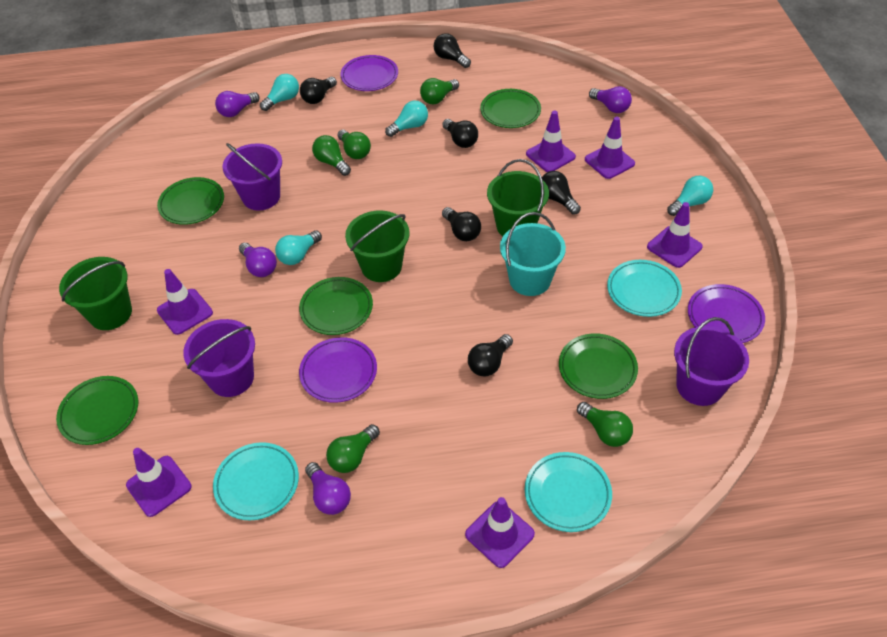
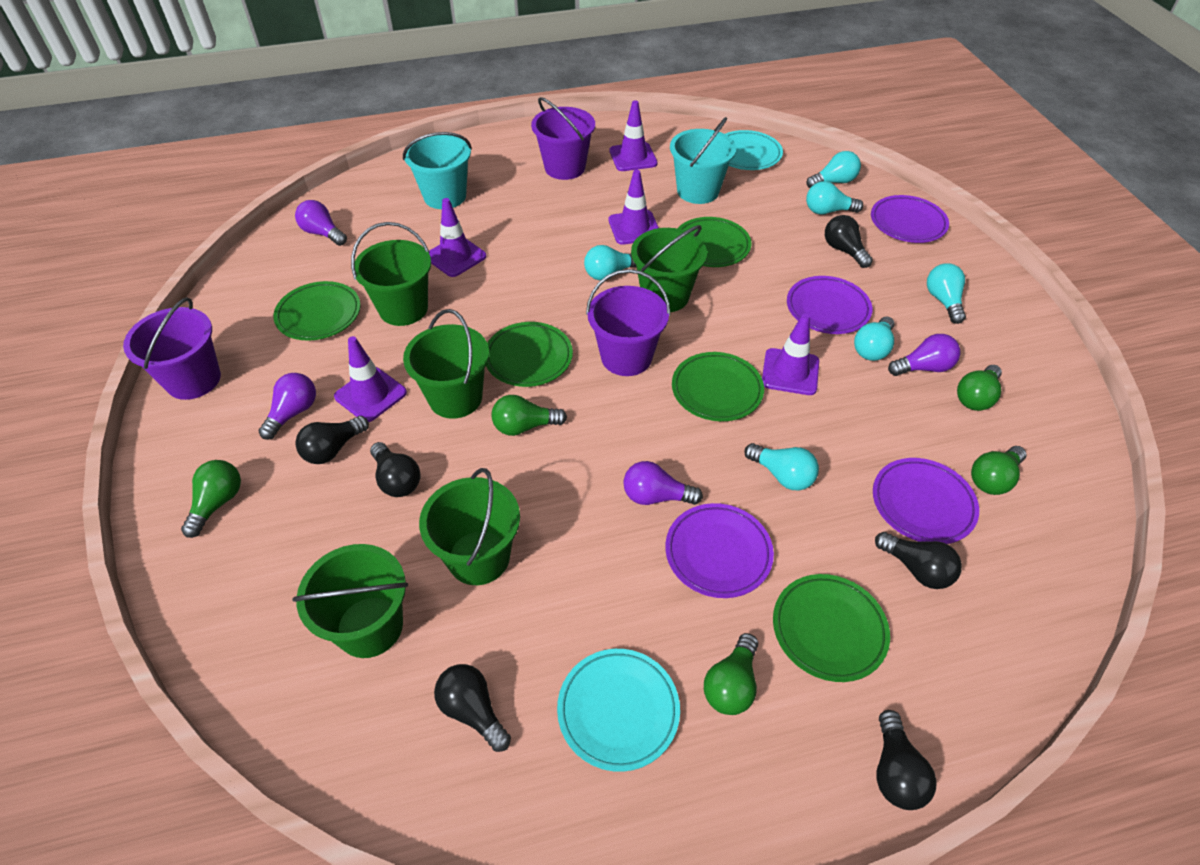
green bucket: [59,257,132,330] [345,211,410,282] [487,159,549,236] = 3 -> [292,544,408,658] [351,222,431,326] [403,309,489,419] [419,468,520,585] [631,225,707,312] = 5
purple plate: [299,337,377,403] [340,55,398,91] [688,284,765,343] = 3 -> [665,503,774,598] [787,276,872,334] [871,195,949,243] [873,458,979,544] = 4
purple traffic cone: [126,448,192,517] [157,269,213,335] [465,497,535,568] [526,111,576,172] [585,117,635,179] [647,202,703,268] = 6 -> [334,336,407,422] [429,198,487,277] [609,170,659,245] [610,100,658,171] [762,313,819,395] = 5
turquoise bucket: [500,212,566,296] = 1 -> [403,132,472,209] [670,117,736,204] = 2
turquoise light bulb: [260,74,299,111] [275,230,322,265] [385,101,428,137] [667,176,713,216] = 4 -> [584,245,637,280] [744,443,819,490] [806,151,861,188] [806,181,864,215] [854,317,894,361] [927,263,966,324] = 6
turquoise plate: [213,442,299,520] [525,452,612,532] [607,260,682,317] = 3 -> [557,649,680,772] [725,130,783,170] = 2

